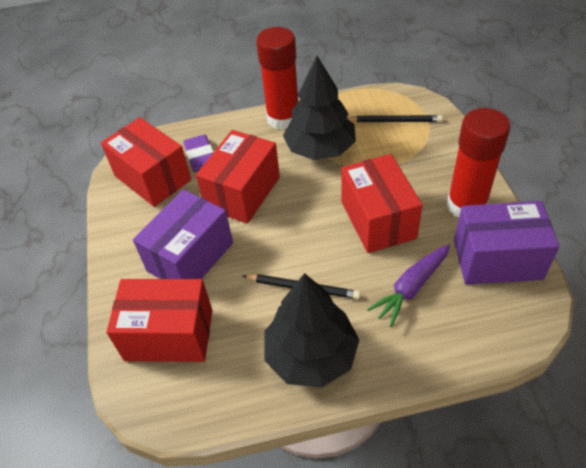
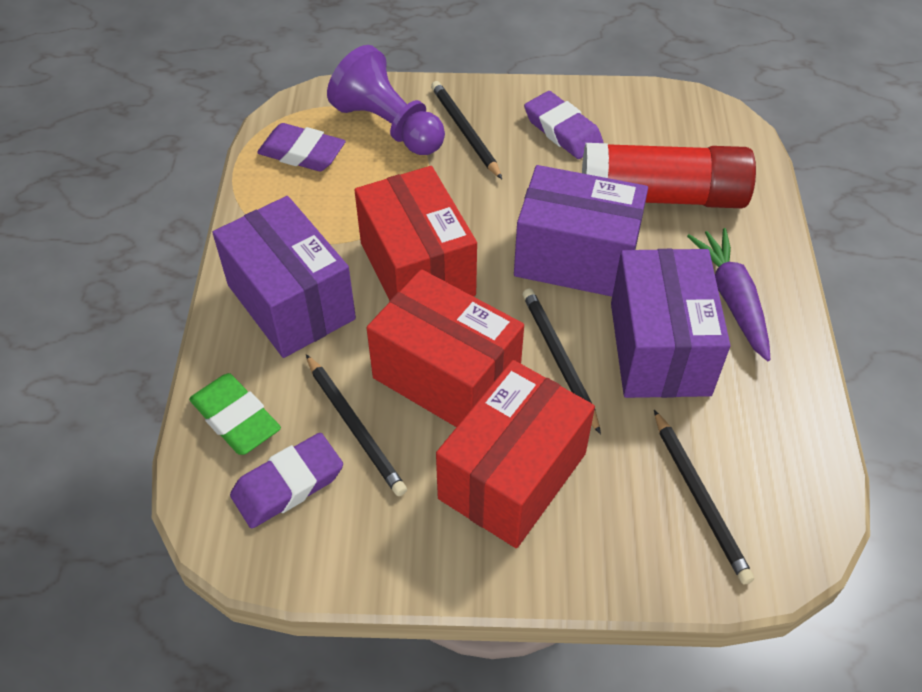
black pencil: [243,274,360,299] [346,115,443,122] = 2 -> [306,354,407,496] [431,81,502,179] [523,288,601,435] [654,410,754,585] = 4
black tree: [264,273,359,388] [283,56,356,160] = 2 -> none = 0
green eraser: none = 0 -> [189,373,281,455] = 1
purple box: [133,189,233,279] [454,201,559,285] = 2 -> [212,196,356,358] [514,165,648,297] [611,249,730,398] = 3
purple eraser: [183,135,213,172] = 1 -> [230,433,343,528] [257,123,346,171] [524,91,604,159] = 3
purple pawn: none = 0 -> [327,45,445,155] = 1
red box: [101,117,191,207] [106,279,213,362] [196,130,280,224] [341,154,423,253] = 4 -> [355,166,477,301] [366,269,524,427] [436,360,595,548] = 3
red glue stick: [256,27,298,130] [447,108,510,217] = 2 -> [582,143,756,208] = 1

